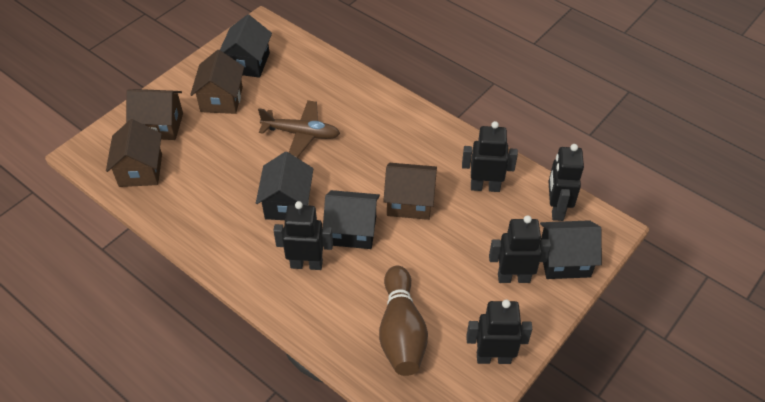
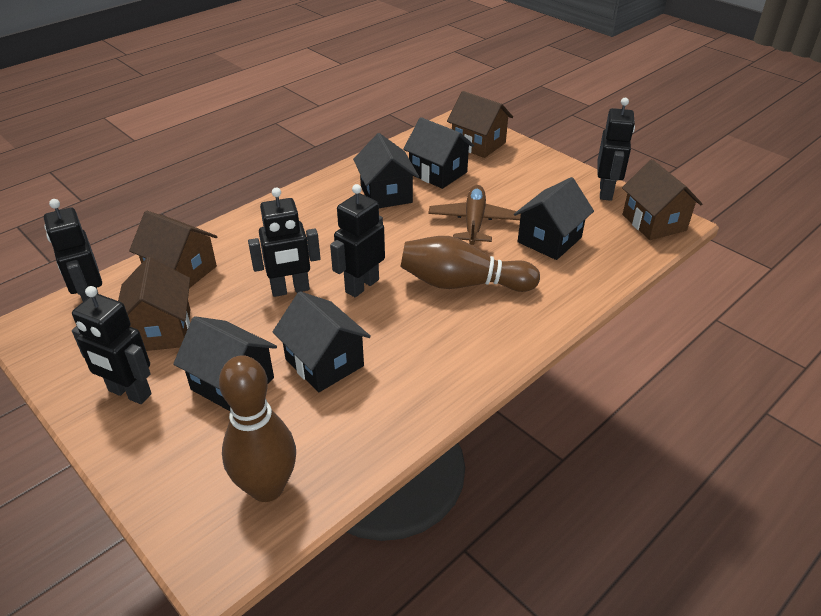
black house: [220,14,272,78] [256,152,313,220] [323,190,380,249] [540,220,602,279] = 4 -> [173,316,277,411] [272,291,371,392] [353,133,419,208] [403,117,474,189] [514,177,594,260] = 5
brown bowling pin: [379,266,428,376] = 1 -> [219,355,296,502] [401,236,540,292] = 2

